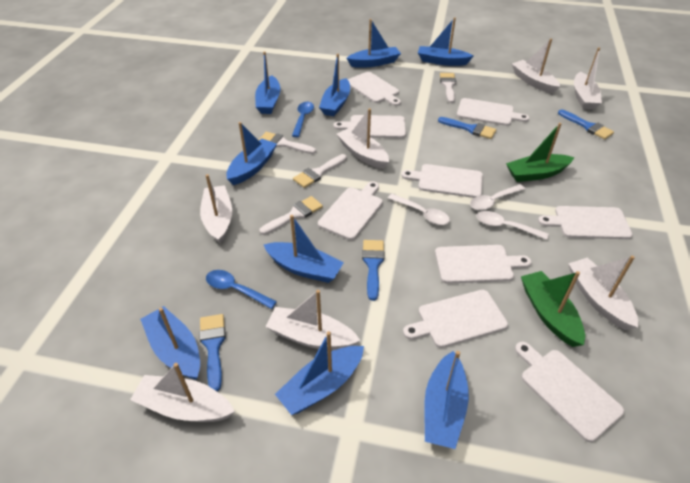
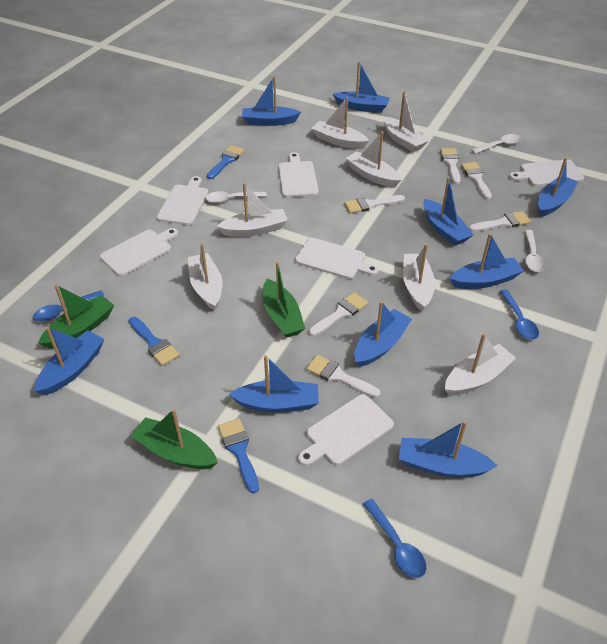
blue brush: [199,314,226,392] [362,240,384,301] [438,117,496,139] [558,109,614,140] = 4 -> [129,317,179,366] [207,145,245,179] [218,419,259,493] = 3
blue spoon: [206,270,277,309] [292,102,314,137] = 2 -> [33,290,105,322] [363,499,426,578] [499,289,539,340] = 3
green boat: [506,123,574,182] [521,271,585,347] = 2 -> [38,285,114,349] [131,409,218,469] [263,262,305,338] = 3
white brush: [258,132,316,154] [259,196,323,235] [293,154,347,188] [440,73,456,103] = 4 -> [306,355,380,398] [309,293,368,336] [344,195,405,213] [440,148,461,184] [461,162,492,200] [469,211,531,232] = 6
white cutting board: [318,181,383,240] [333,115,406,138] [347,72,401,106] [401,164,483,198] [403,290,508,348] [435,245,532,284] [457,98,529,126] [515,342,624,442] [538,206,633,239] = 9 -> [100,228,178,276] [157,176,209,225] [278,152,319,197] [295,238,379,279] [298,394,394,466] [509,159,584,186] = 6

